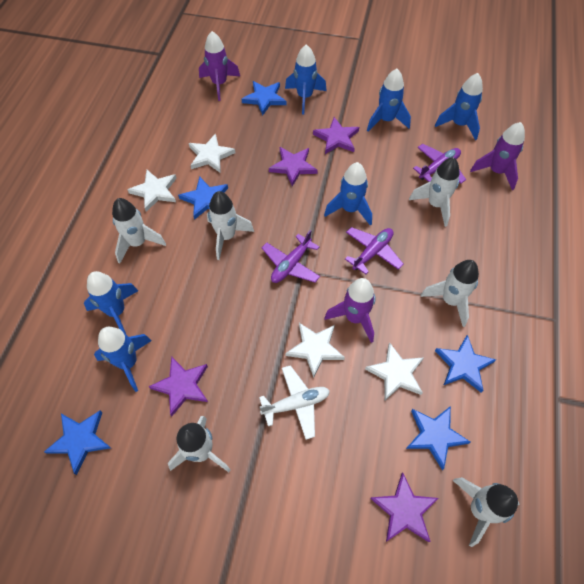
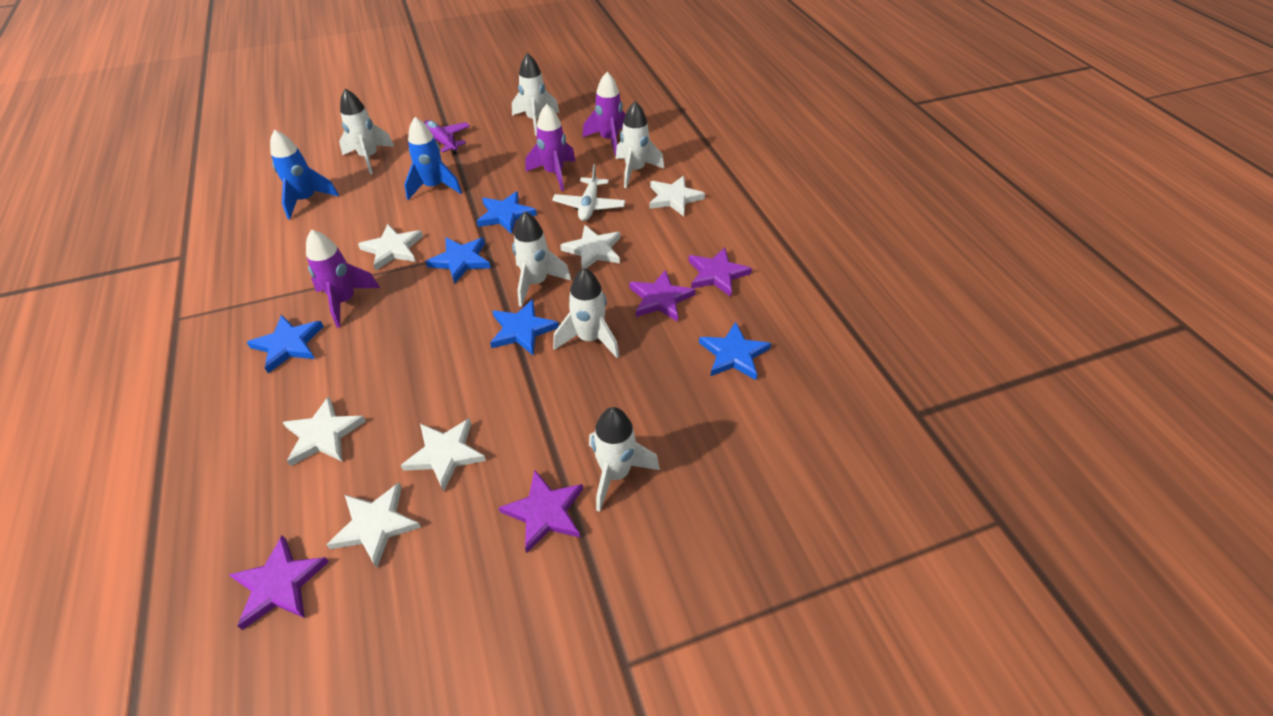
blue rocket: [84,271,138,334] [94,327,152,392] [285,44,326,115] [324,162,372,226] [367,69,411,131] [435,73,483,140] = 6 -> [270,129,339,219] [404,117,462,200] = 2
purple plane: [262,230,320,283] [345,227,404,274] [413,144,466,184] = 3 -> [408,120,470,154] = 1
white star: [127,170,177,212] [189,134,235,172] [285,323,345,378] [365,342,424,400] = 4 -> [282,396,366,466] [327,483,421,568] [358,224,423,270] [400,418,486,492] [560,225,620,269] [649,176,705,216] = 6

